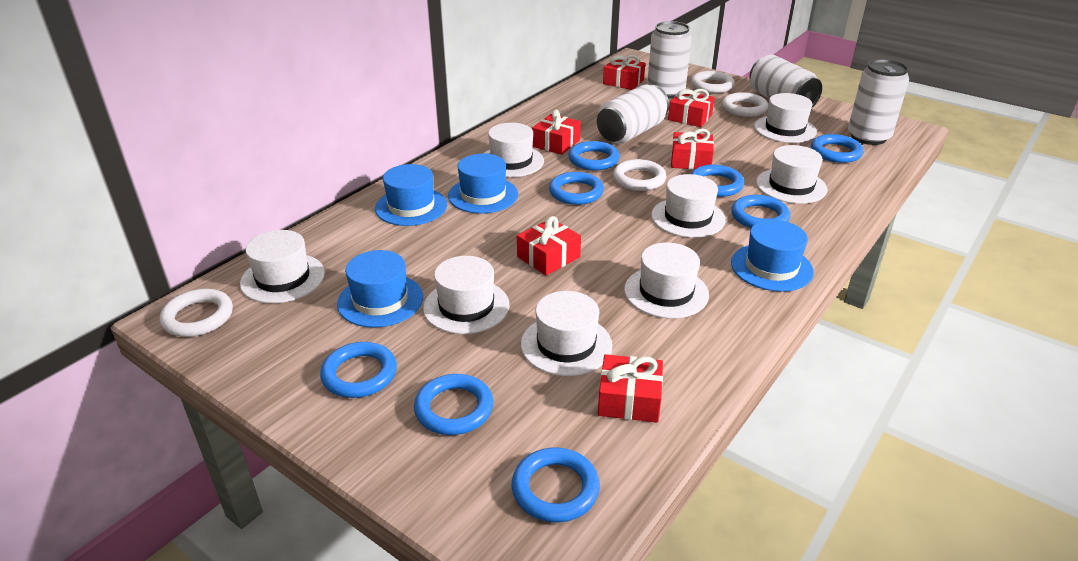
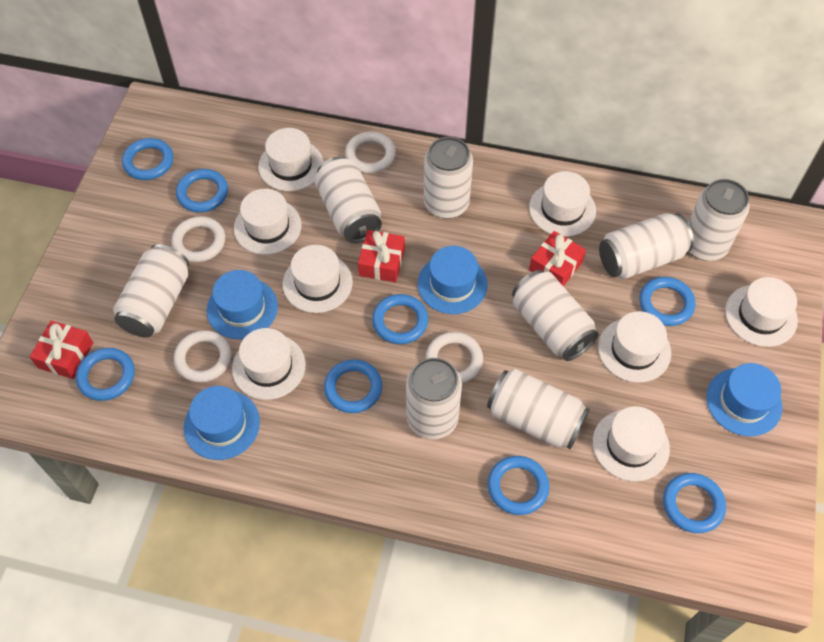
red gift: [517,216,581,275] [532,110,581,155] [598,354,663,423] [603,55,645,90] [668,89,715,127] [671,129,714,170] = 6 -> [30,321,93,379] [358,230,405,282] [529,231,586,286] = 3
white can: [597,85,669,144] [647,21,692,99] [749,55,822,107] [848,59,909,145] = 4 -> [113,244,189,338] [314,157,382,243] [406,358,462,440] [424,137,473,219] [487,369,590,449] [512,270,599,361] [599,213,694,279] [688,179,750,261] = 8

